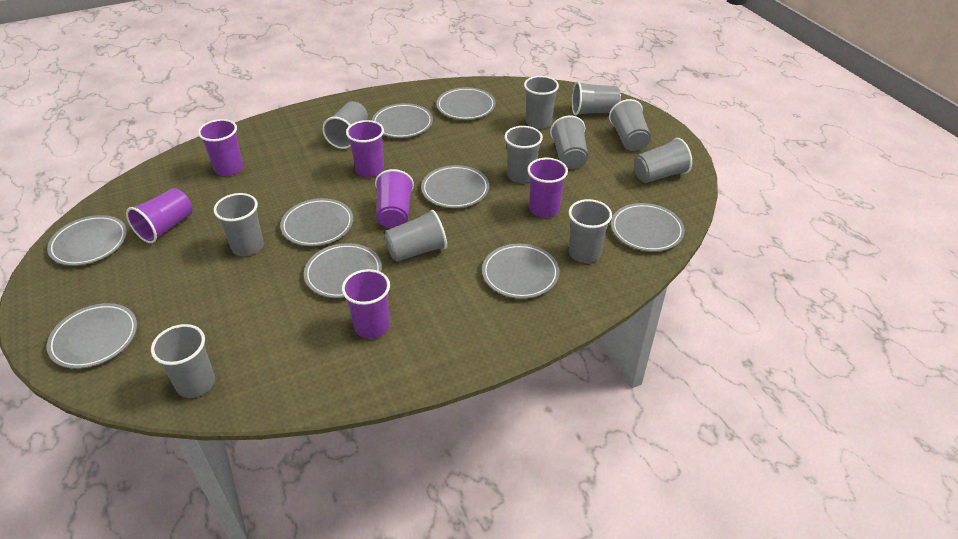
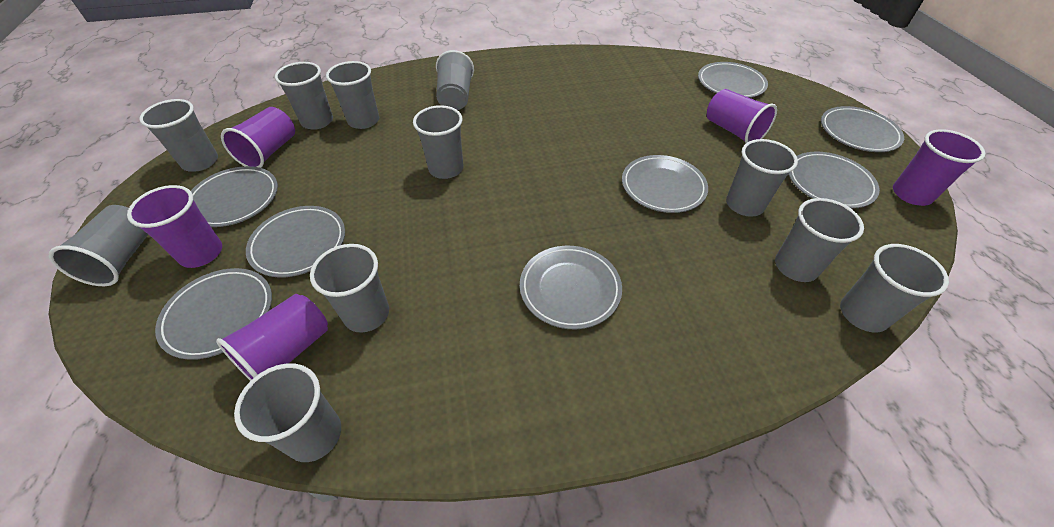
grey plate: [47,215,127,266] [47,303,137,369] [280,198,353,246] [304,243,382,298] [372,103,433,138] [421,165,489,208] [436,87,496,120] [482,244,559,299] [611,203,685,252] = 9 -> [155,268,272,360] [191,166,278,227] [246,206,345,278] [520,246,622,329] [622,155,708,213] [698,62,768,98] [789,152,880,209] [821,106,904,152] = 8
purple cup: [126,188,192,243] [198,119,243,176] [342,269,390,339] [346,120,384,177] [375,169,414,228] [527,158,568,218] = 6 -> [127,185,222,268] [216,294,328,381] [221,107,295,168] [707,89,777,143] [893,129,986,206] = 5

